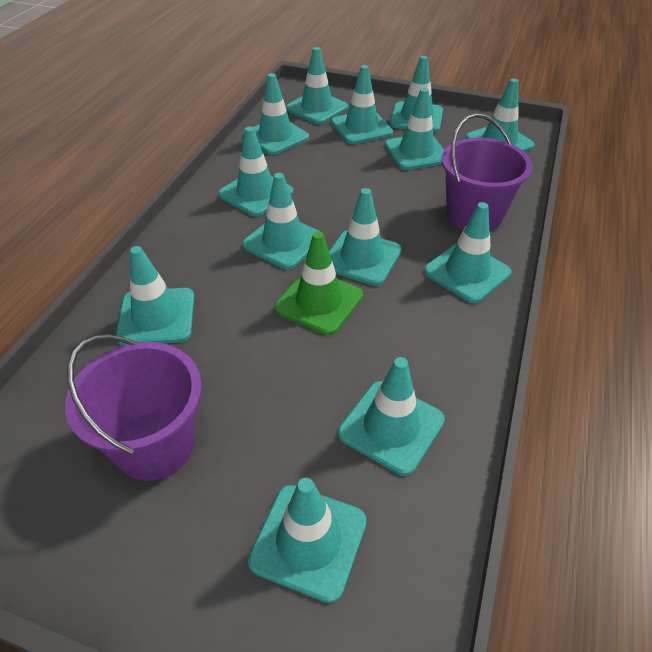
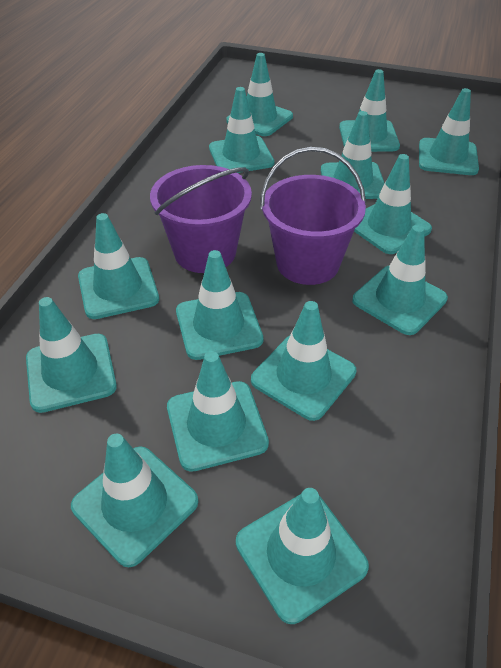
green traffic cone: [274,231,363,335] = 1 -> none = 0
turquoise traffic cone: [116,246,194,346] [218,126,293,216] [242,173,321,269] [243,73,309,155] [248,478,367,603] [286,47,348,124] [329,188,401,286] [331,65,393,144] [338,357,445,476] [385,88,444,170] [390,56,443,132] [424,202,511,303] [465,78,535,152] = 13 -> [26,297,117,413] [71,434,198,567] [78,213,159,319] [167,351,269,472] [176,250,263,360] [209,87,274,173] [226,53,293,136] [236,488,369,624] [251,301,356,421] [321,111,385,199] [339,69,400,152] [352,225,448,335] [354,154,432,254] [419,88,479,175] = 14

